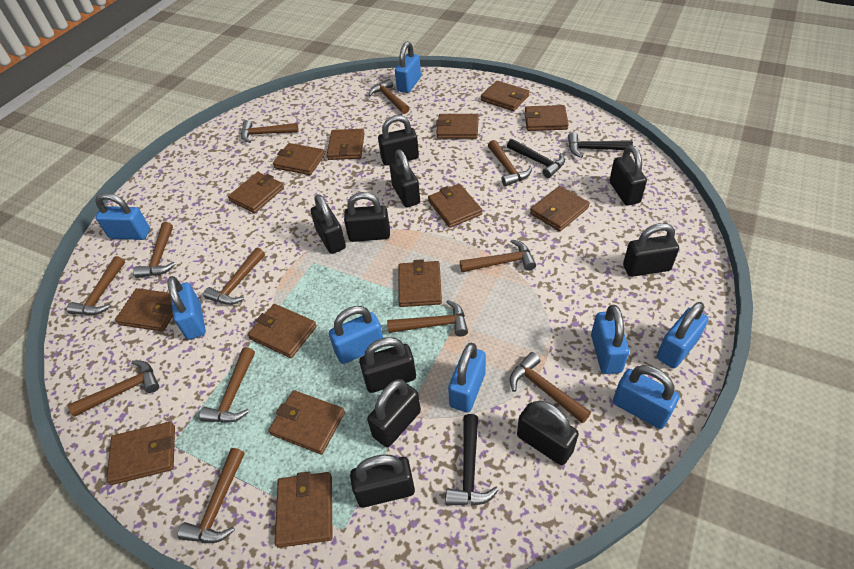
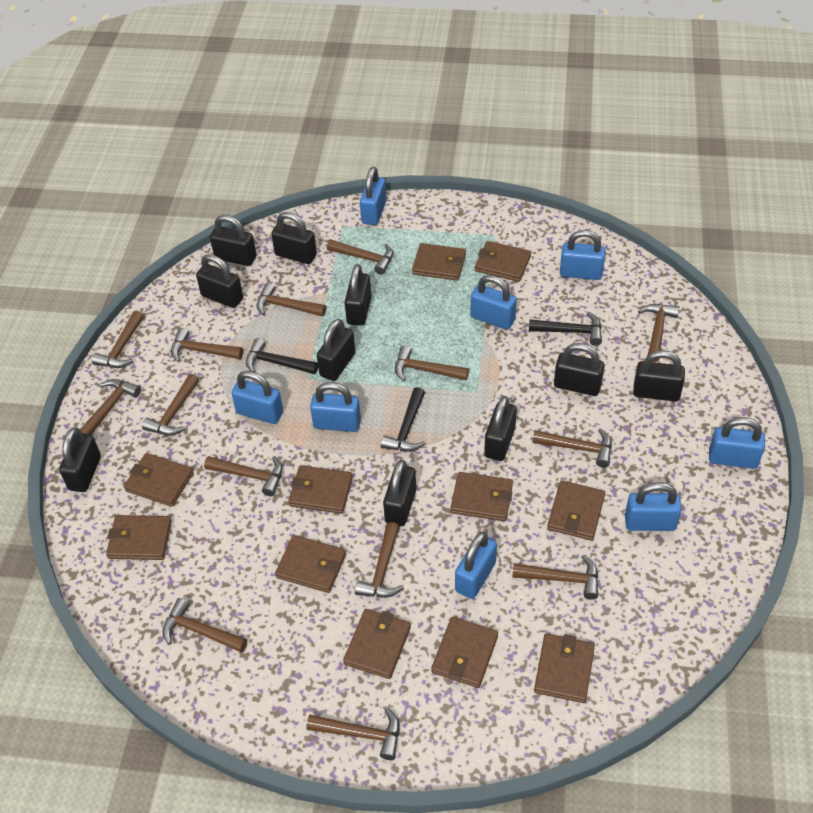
brown hammer: [67,256,125,315] [68,360,159,417] [133,222,176,278] [178,448,245,543] [199,347,255,423] [203,248,265,305] [241,120,299,143] [368,79,410,114] [387,300,468,337] [460,240,536,272] [488,140,532,187] [510,352,591,424] = 12 -> [80,379,141,435] [92,311,144,368] [142,374,199,435] [162,598,247,653] [171,328,243,362] [204,456,283,496] [256,283,326,317] [306,707,399,760] [327,239,393,275] [355,522,404,597] [395,346,469,381] [512,555,599,600] [533,428,612,468] [638,304,679,362] = 14
brown wallet: [106,422,175,485] [115,288,173,332] [228,172,284,213] [248,304,317,358] [268,390,345,455] [273,143,325,175] [275,471,332,548] [327,129,365,160] [398,259,442,307] [428,184,482,228] [436,114,479,139] [481,80,530,111] [525,105,569,131] [530,186,590,231] = 14 -> [106,515,172,560] [124,453,194,507] [275,535,346,593] [289,465,353,514] [343,609,411,679] [412,243,466,281] [431,617,498,688] [451,472,513,521] [475,241,531,282] [534,634,595,703] [547,480,605,541] = 11

